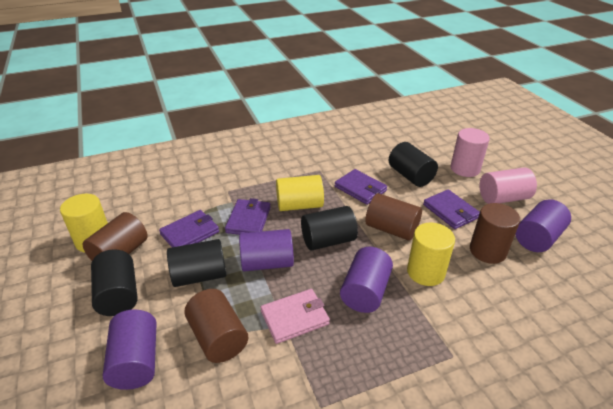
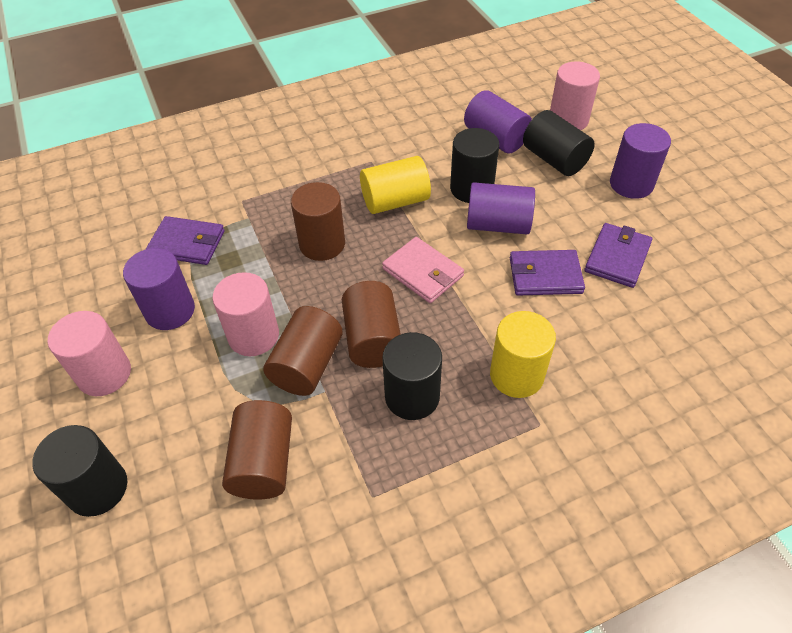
pink cylinder: [451,128,490,177] [480,167,537,204] = 2 -> [48,311,131,396] [212,272,279,356] [550,62,600,130] = 3
purple wallet: [159,210,219,247] [225,198,271,235] [335,169,387,205] [423,189,480,229] = 4 -> [145,216,225,265] [510,250,585,295] [584,223,652,288] = 3
yellow cylinder: [60,194,108,252] [276,175,324,211] [407,222,455,286] = 3 -> [360,156,431,214] [490,311,556,398] = 2

